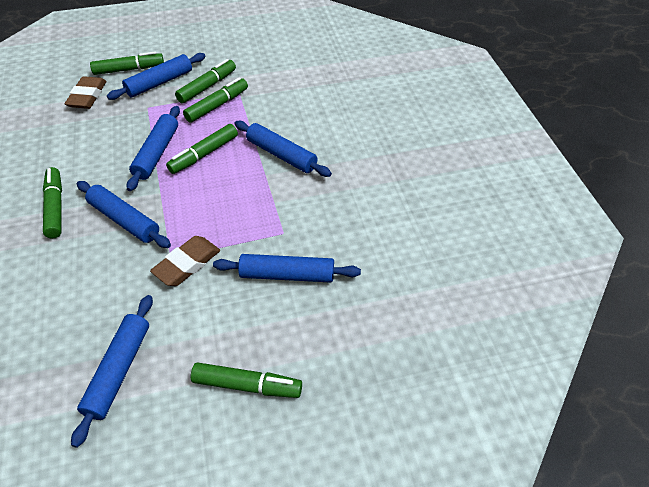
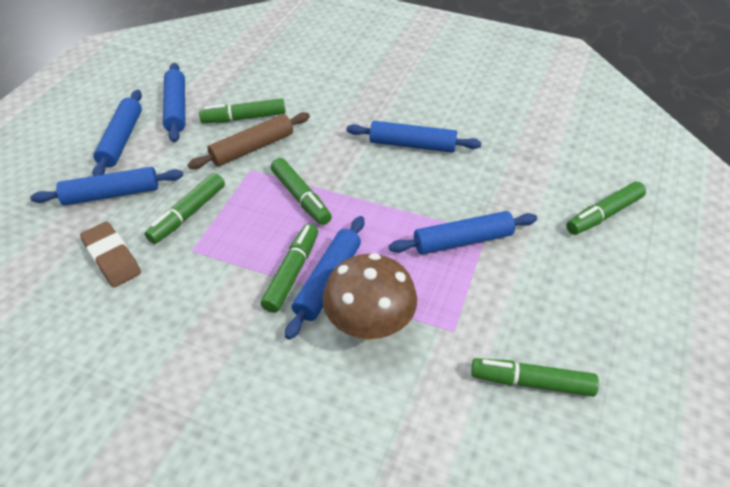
brown eraser: [65,76,107,109] [150,236,220,286] = 2 -> [80,221,141,287] = 1
brown mushroom: none = 0 -> [323,253,417,341] = 1
brown rolling pin: none = 0 -> [188,112,310,169] = 1

